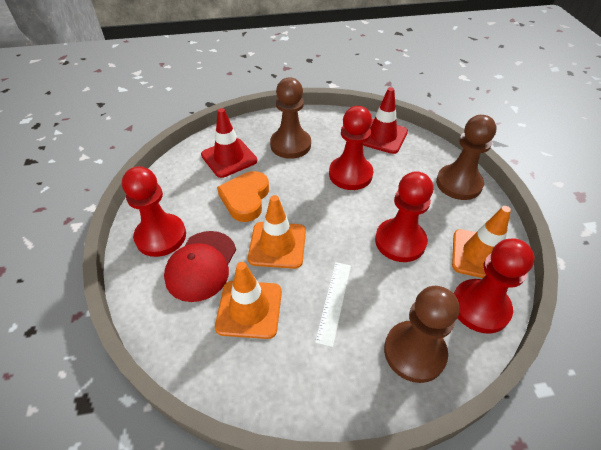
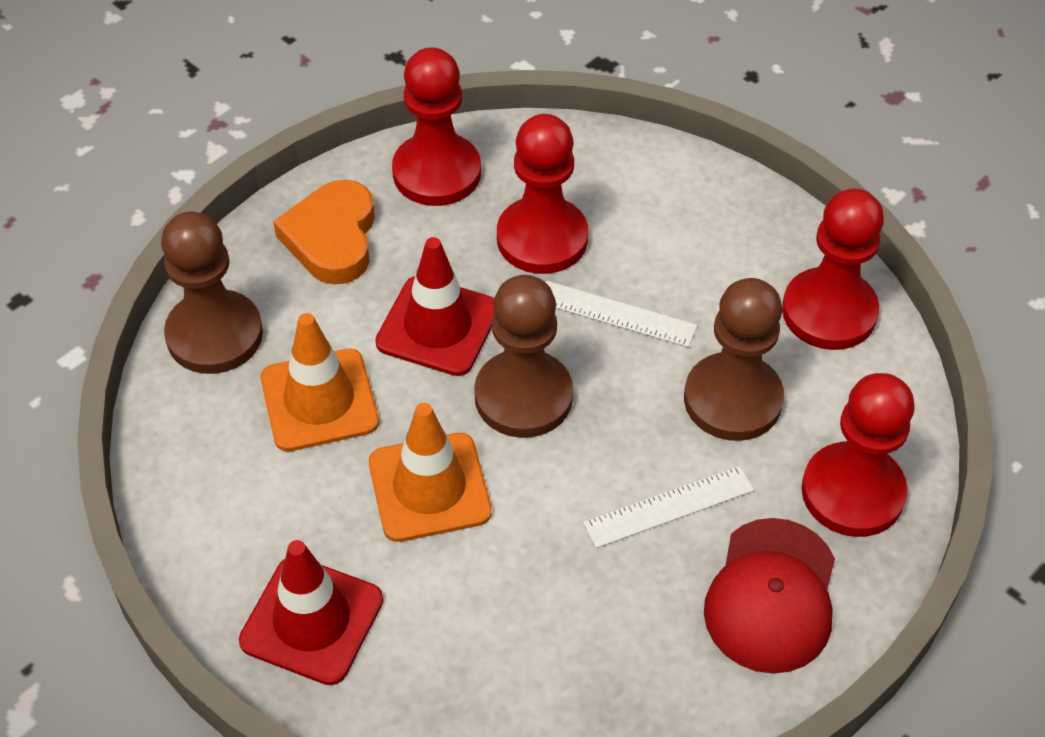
orange traffic cone: [215,262,282,339] [248,195,306,269] [452,206,511,278] = 3 -> [260,313,379,452] [369,403,492,542] = 2
white ruler: [315,262,351,347] = 1 -> [546,281,697,347] [583,466,754,548] = 2

